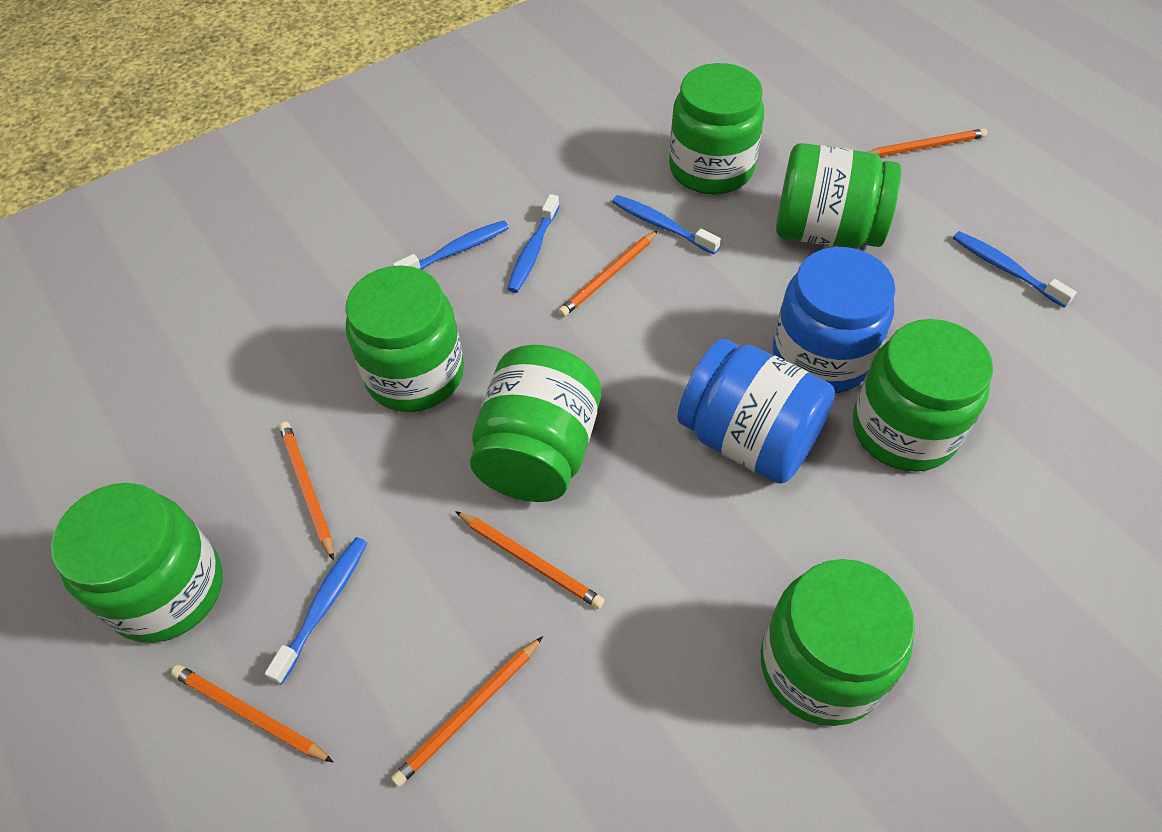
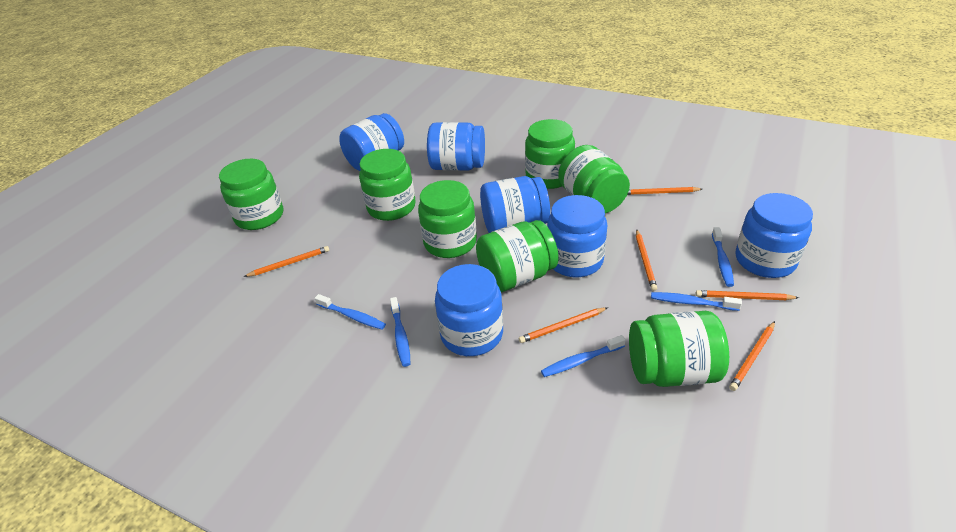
blue jar: [677,339,835,484] [773,247,896,393] = 2 -> [339,113,404,171] [427,122,485,171] [435,264,503,356] [480,176,550,233] [547,195,607,277] [736,193,813,278] = 6

